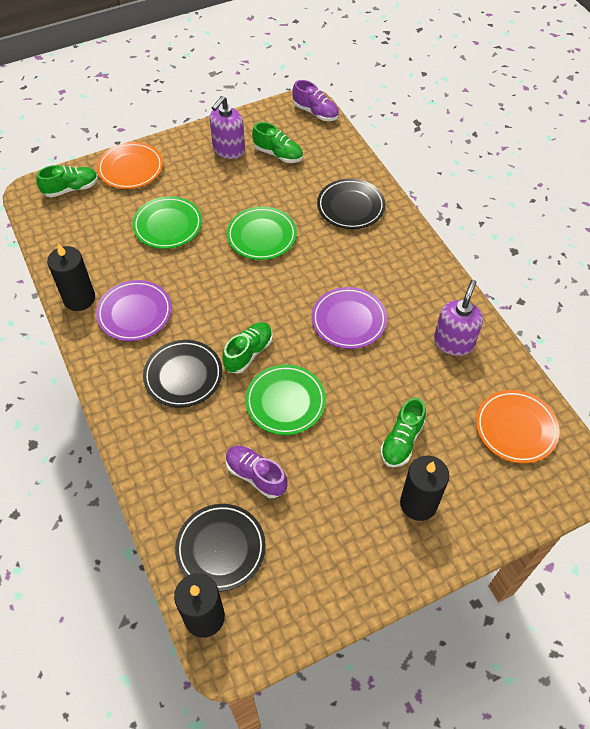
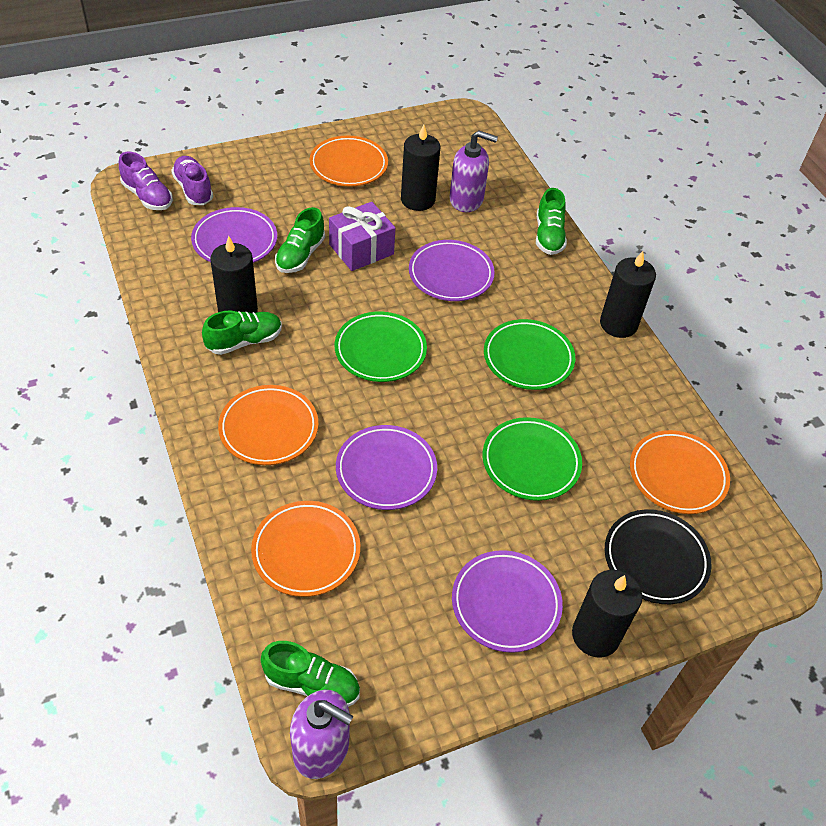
black candle: [47,243,95,311] [174,573,225,638] [400,456,449,521] = 3 -> [210,236,258,313] [401,124,440,211] [572,570,642,658] [600,251,656,338] = 4
black plate: [143,340,222,408] [175,504,266,592] [317,178,385,229] = 3 -> [605,509,712,604] = 1
orange plate: [97,142,163,189] [476,390,560,463] = 2 -> [218,385,318,465] [251,501,360,597] [310,136,388,187] [630,430,730,514] = 4
purple gift: none = 0 -> [329,202,395,271] = 1
purple plate: [96,280,172,341] [312,287,387,349] = 2 -> [191,207,277,263] [336,425,437,510] [409,240,495,301] [452,550,563,653] = 4

